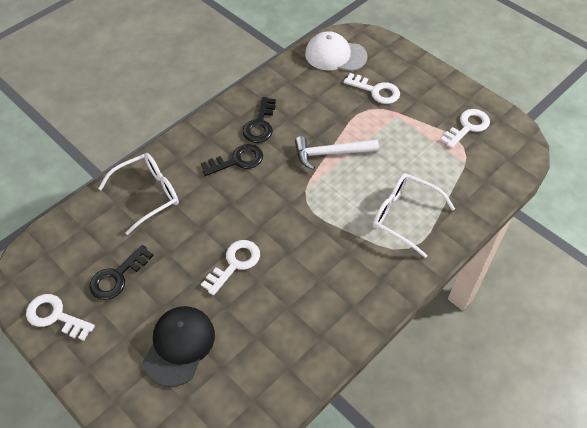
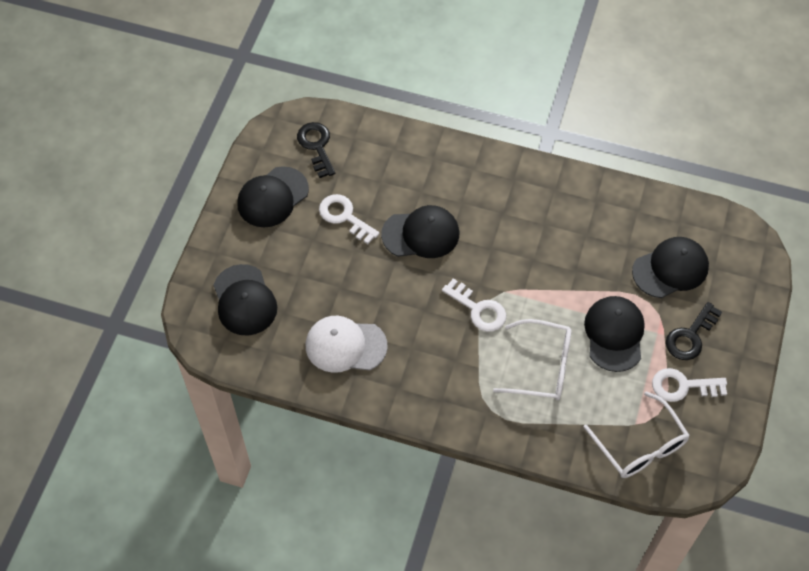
black cap: [143,306,215,387] = 1 -> [213,264,277,335] [237,166,309,227] [381,205,459,258] [584,296,645,372] [632,237,709,298] = 5
black key: [89,245,154,300] [201,144,263,176] [242,97,276,143] = 3 -> [297,122,335,178] [666,302,722,360] = 2
white hammer: [295,136,379,170] = 1 -> none = 0
white key: [26,294,95,341] [201,240,260,296] [344,73,400,104] [440,109,490,148] = 4 -> [319,194,380,244] [442,278,506,332] [652,368,727,402] = 3

